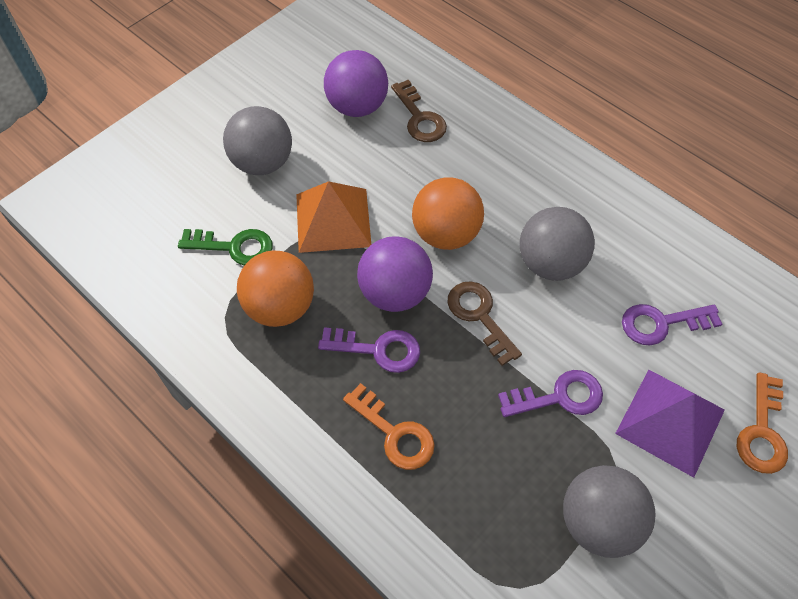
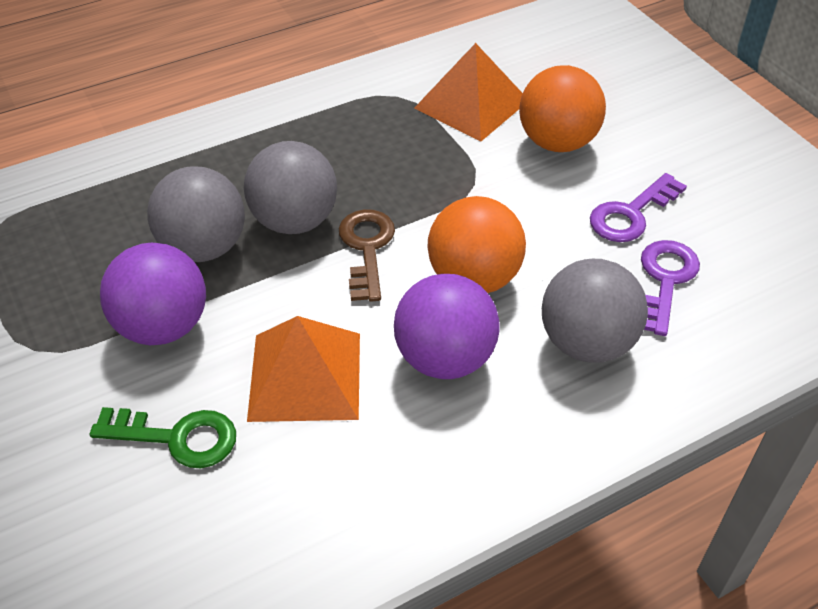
brown key: [391,80,447,142] [447,281,522,366] = 2 -> [339,209,395,302] = 1
orange key: [343,383,435,470] [737,372,788,474] = 2 -> none = 0
orange pyramid: [296,181,371,253] = 1 -> [247,316,360,422] [414,43,523,142] = 2
purple key: [318,327,420,373] [498,370,603,417] [622,304,722,345] = 3 -> [590,173,687,242] [641,240,700,336] = 2
purple pyramid: [615,370,725,478] = 1 -> none = 0

